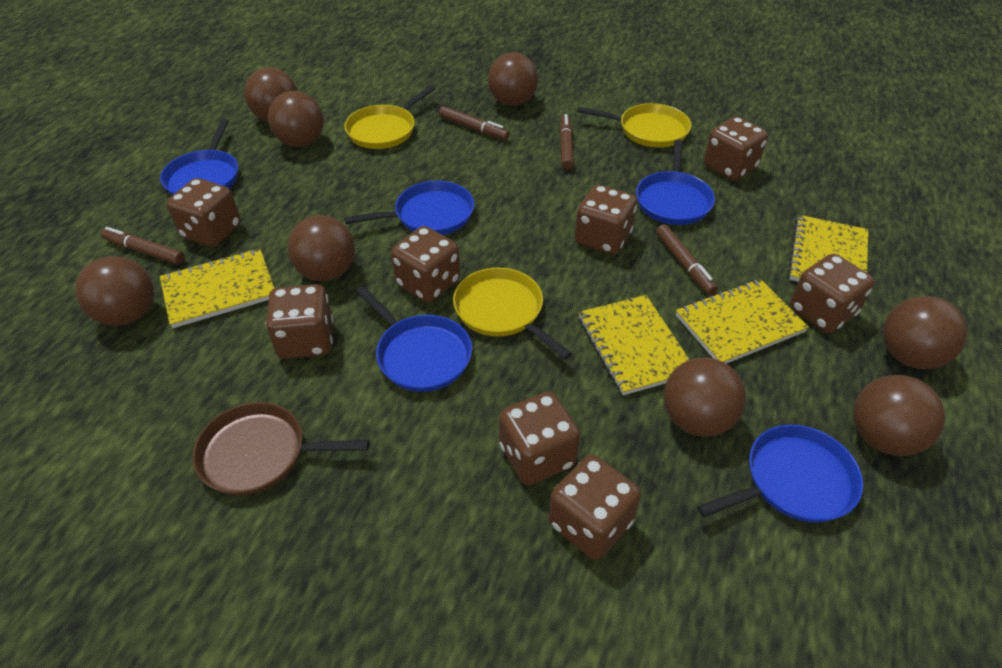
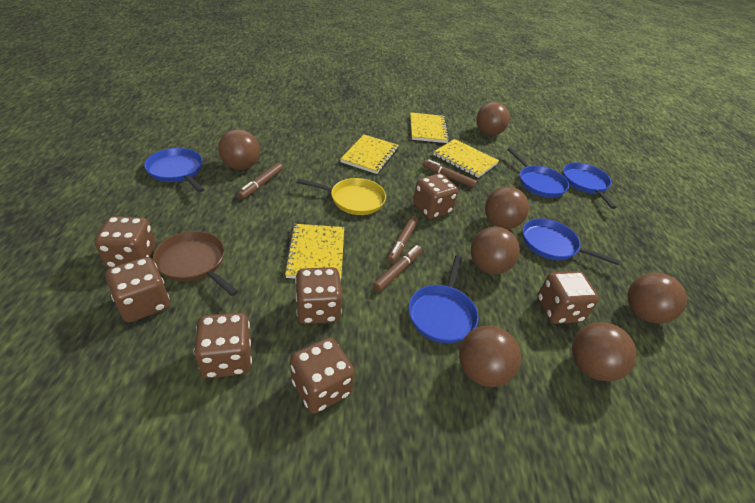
brown ball: [75,256,154,326] [244,67,297,121] [268,91,324,147] [287,215,355,281] [488,52,538,106] [664,357,746,437] [853,375,945,456] [883,296,967,369] = 8 -> [218,129,260,170] [459,325,521,387] [471,227,520,274] [476,102,510,136] [485,187,529,229] [572,322,637,381] [627,273,687,323] = 7
brown dice: [166,178,241,247] [266,284,333,359] [391,226,460,302] [499,392,580,485] [549,455,641,560] [575,185,637,255] [704,117,768,180] [790,254,875,333] = 8 -> [94,216,156,268] [105,257,170,323] [194,312,252,378] [290,337,355,414] [295,267,342,324] [413,174,458,219] [537,271,599,324] = 7
yellow pan: [344,85,435,149] [453,267,572,359] [577,103,691,148] = 3 -> [297,178,386,215] = 1

